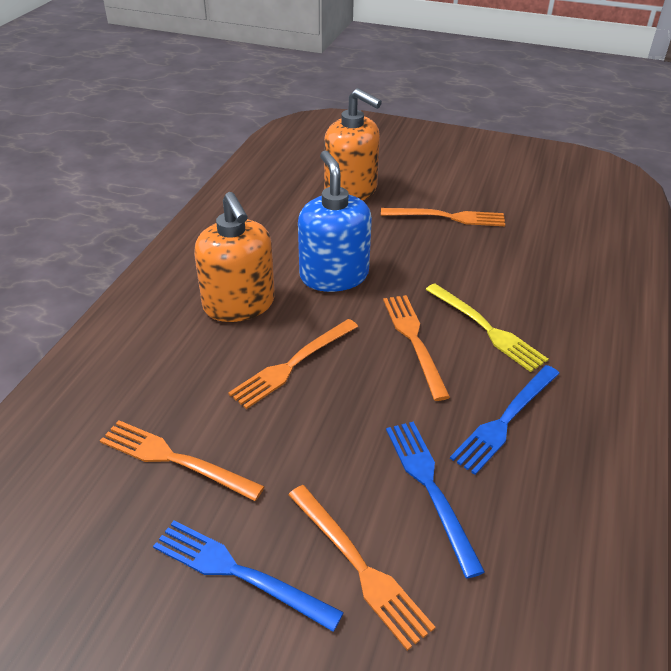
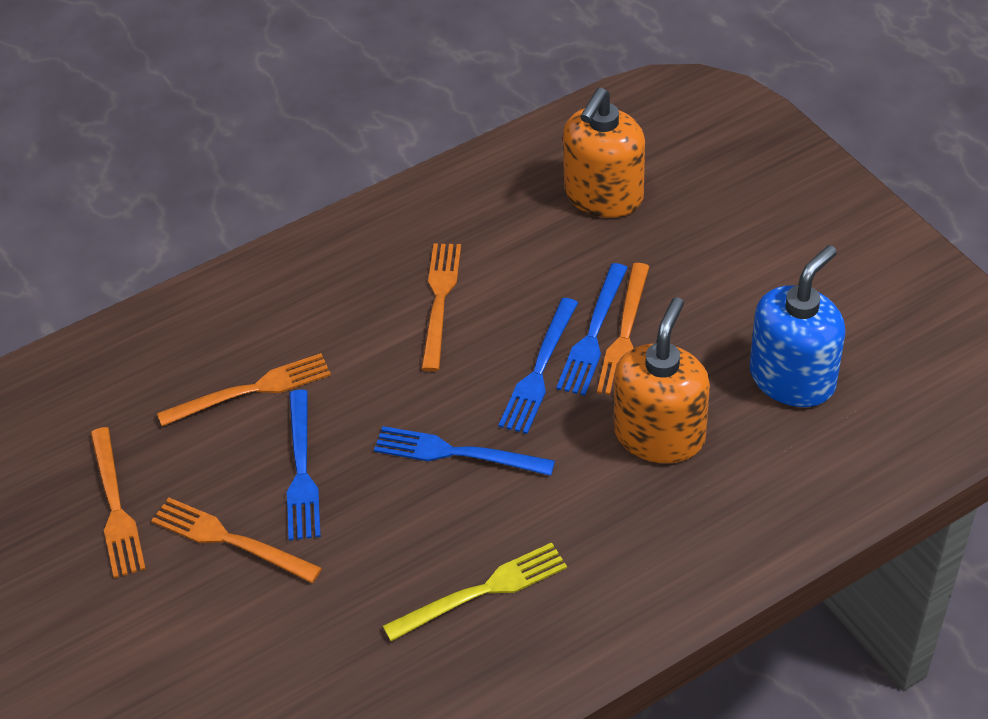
blue fork: [153,521,344,632] [386,422,485,578] [450,365,560,475] = 3 -> [287,390,321,541] [374,426,555,476] [499,298,578,434] [556,263,628,396] = 4

